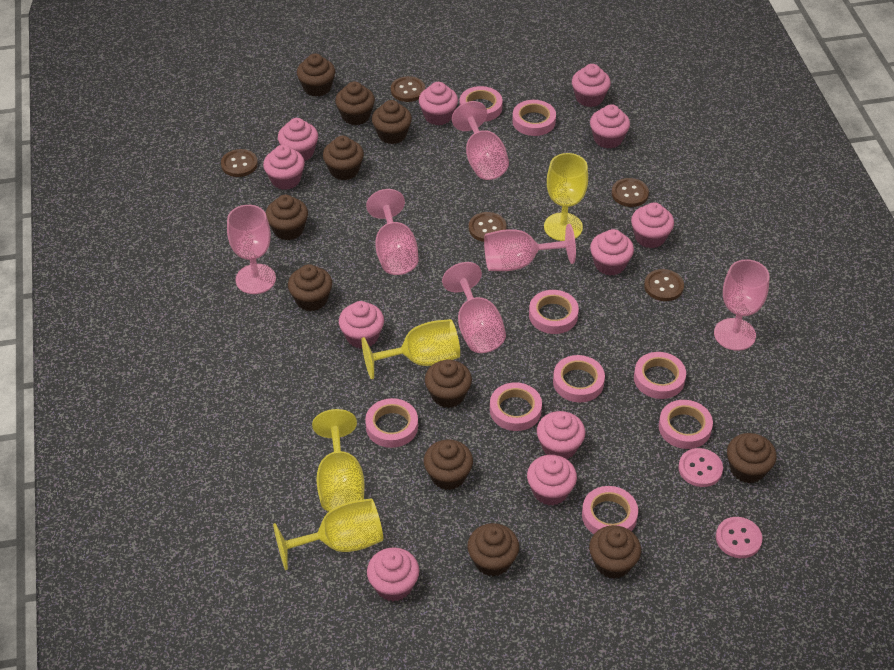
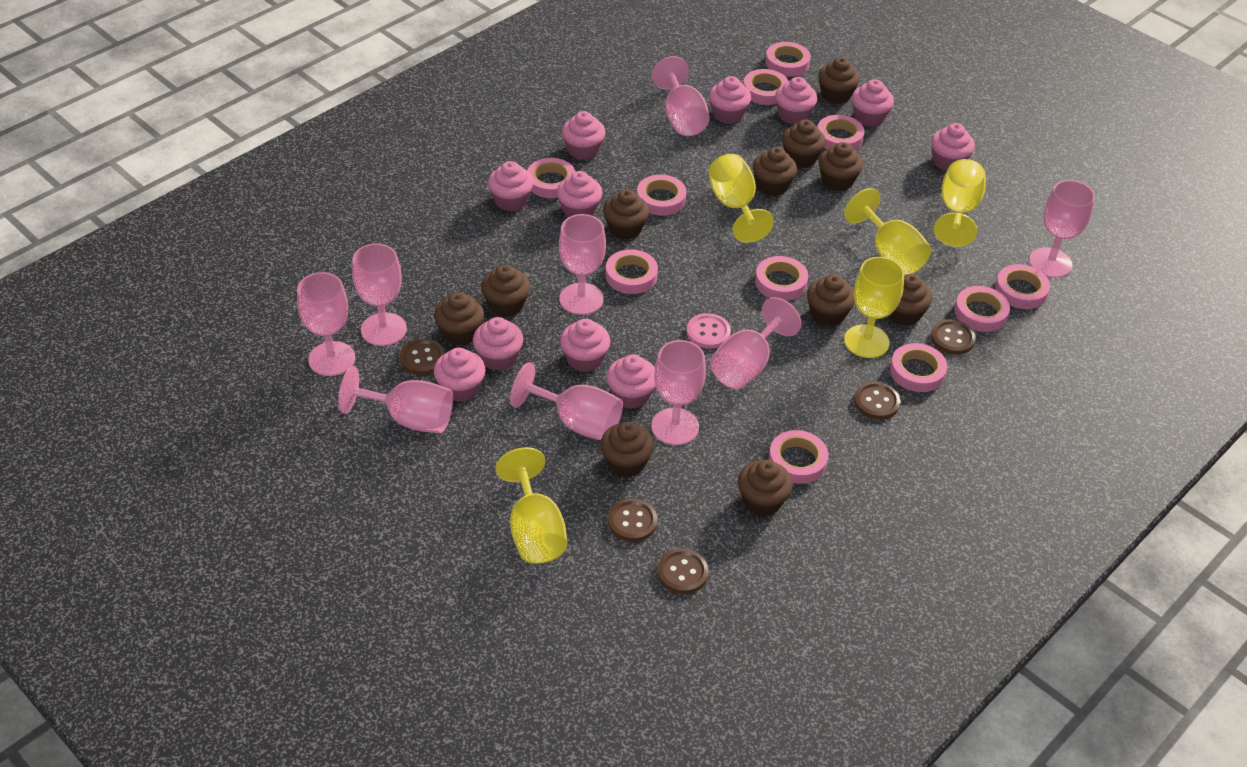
pink button: [678,448,723,487] [716,517,762,558] = 2 -> [686,313,731,349] = 1
pink goblet: [227,205,276,294] [366,189,419,275] [442,262,506,353] [452,101,509,180] [484,224,576,271] [714,259,769,351] = 6 -> [297,272,355,376] [338,366,453,433] [352,243,407,346] [510,362,623,440] [559,214,606,315] [651,340,706,445] [652,56,710,136] [710,297,802,389] [1029,180,1095,278] = 9
pink tape: [365,398,418,448] [460,86,503,122] [490,382,542,431] [512,100,556,136] [529,290,579,334] [553,355,605,402] [582,486,638,534] [634,352,686,399] [659,400,713,449] = 9 -> [527,158,575,198] [605,249,658,294] [637,175,686,216] [744,69,788,105] [755,256,808,301] [765,42,811,77] [769,430,828,484] [817,115,865,150] [890,343,947,392] [954,286,1010,332] [995,264,1050,309] = 11
yellow goblet: [273,498,383,570] [312,409,365,512] [362,319,460,379] [544,153,588,241] = 4 -> [496,447,567,564] [708,154,774,243] [844,188,931,276] [844,257,905,358] [934,159,986,247] = 5

